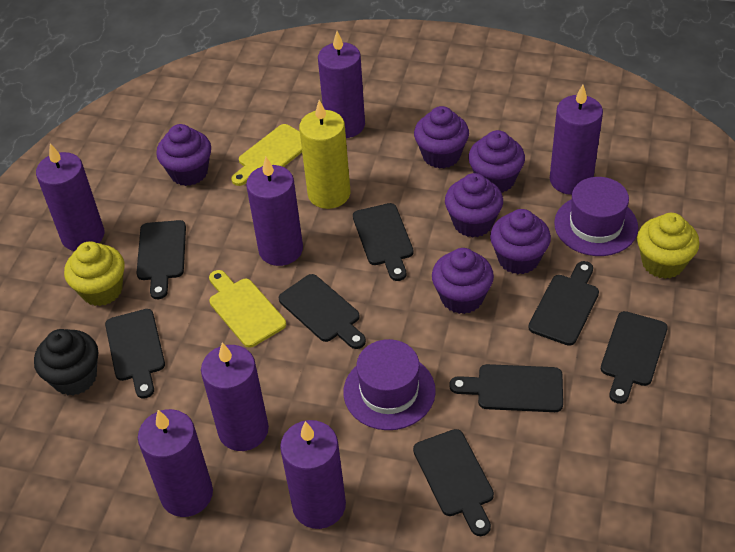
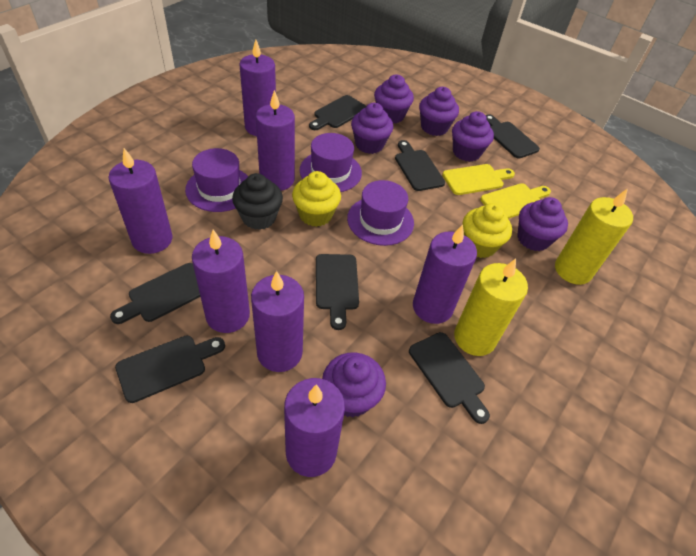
black cutting board: [105,309,165,399] [137,220,186,299] [279,274,366,349] [353,203,414,281] [413,429,494,536] [449,364,563,412] [528,261,599,346] [601,311,668,404] = 8 -> [110,263,200,324] [115,335,225,403] [309,95,366,130] [316,254,359,330] [395,140,445,191] [409,332,490,424] [485,114,540,158] = 7
purple hat: [344,339,436,430] [554,177,638,256] = 2 -> [185,148,248,212] [299,133,362,192] [347,180,414,246] = 3
yellow candle: [299,100,350,209] = 1 -> [454,259,528,356] [555,188,633,285] = 2

